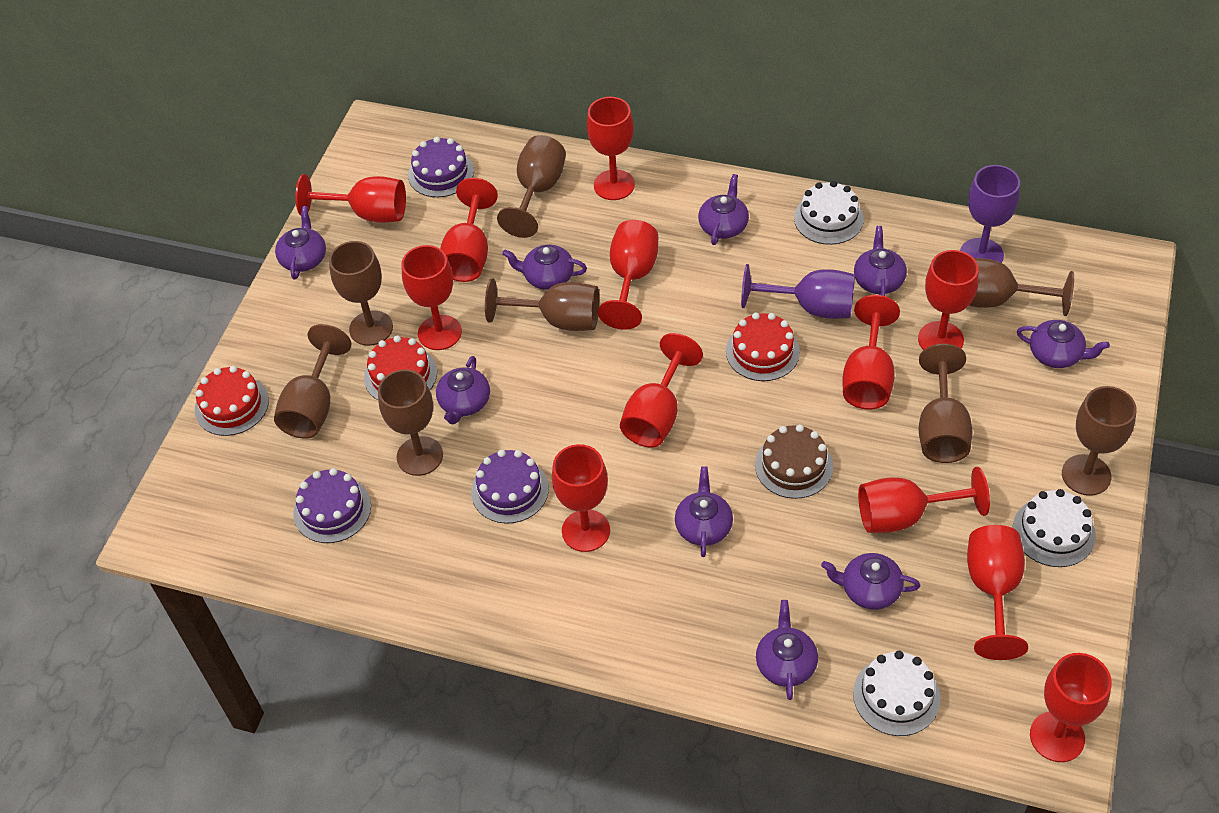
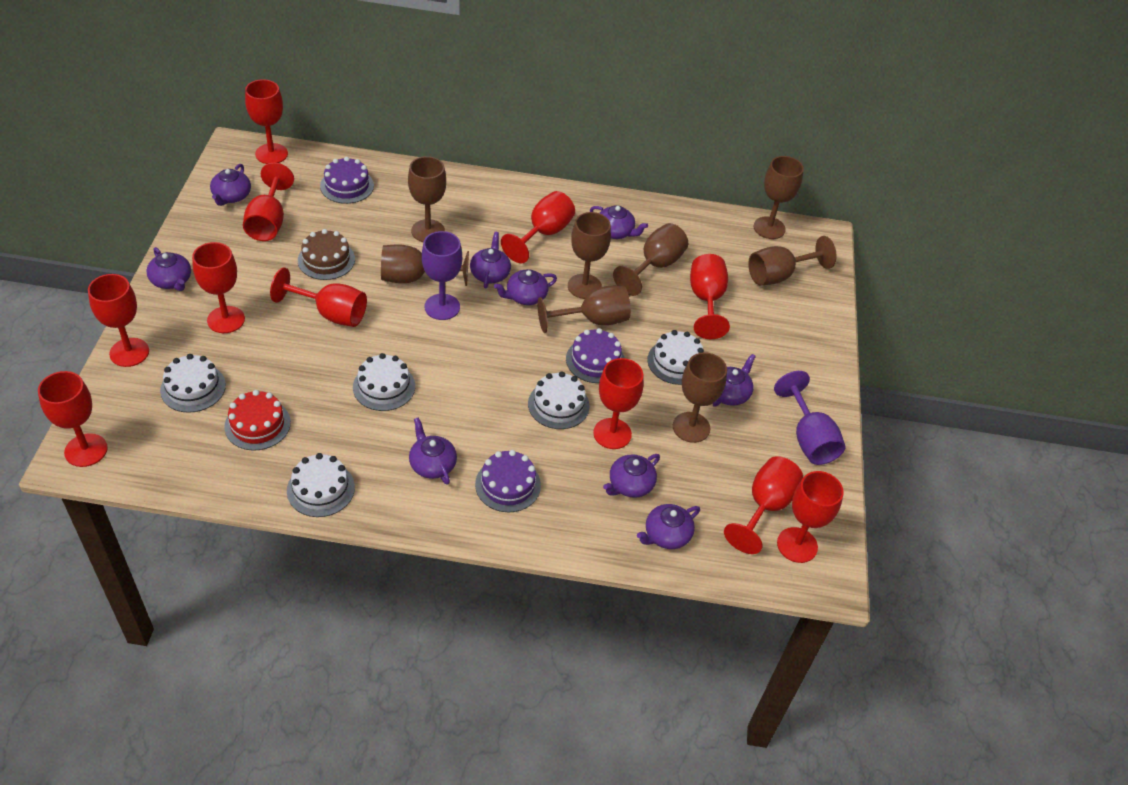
red cake: [195,366,269,436] [364,335,437,400] [726,313,800,381] = 3 -> [224,390,291,450] = 1
red goblet: [295,174,406,223] [401,245,462,350] [440,178,498,282] [552,444,610,552] [587,97,635,200] [598,220,658,330] [620,333,703,447] [842,295,900,409] [858,467,990,533] [918,250,979,350] [967,525,1028,660] [1030,653,1112,762] = 12 -> [38,371,108,467] [88,274,149,367] [192,242,245,333] [243,163,294,241] [245,79,288,164] [270,268,367,327] [501,191,575,263] [593,358,644,449] [690,254,730,339] [724,456,803,554] [777,471,844,563] = 11
white cake: [794,181,864,245] [853,651,941,736] [1013,489,1096,567] = 3 -> [160,354,226,413] [287,453,355,517] [353,353,415,411] [528,372,590,429] [647,330,704,385] = 5

